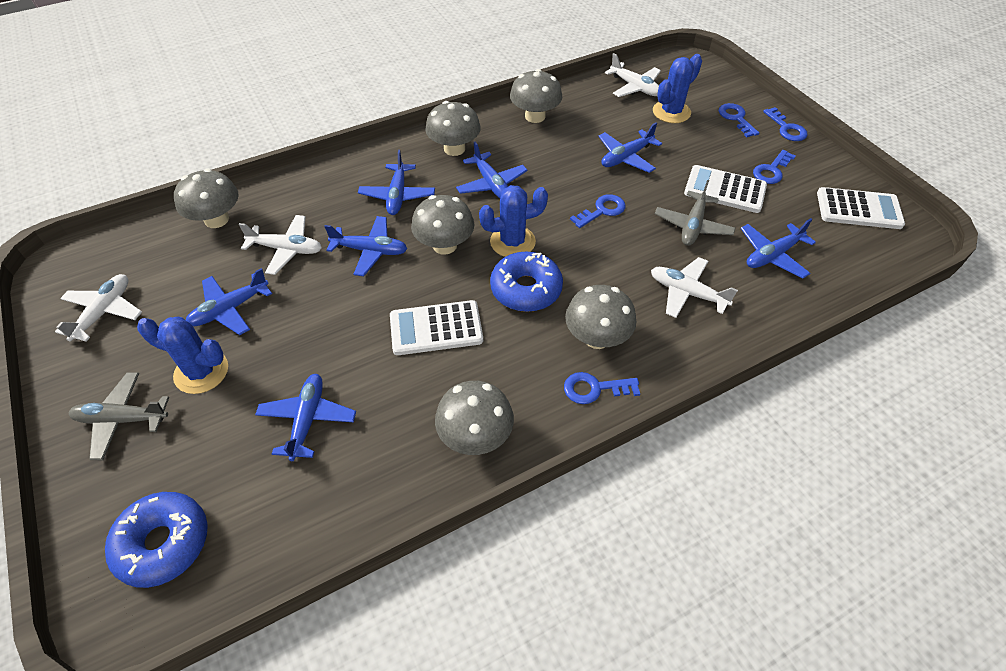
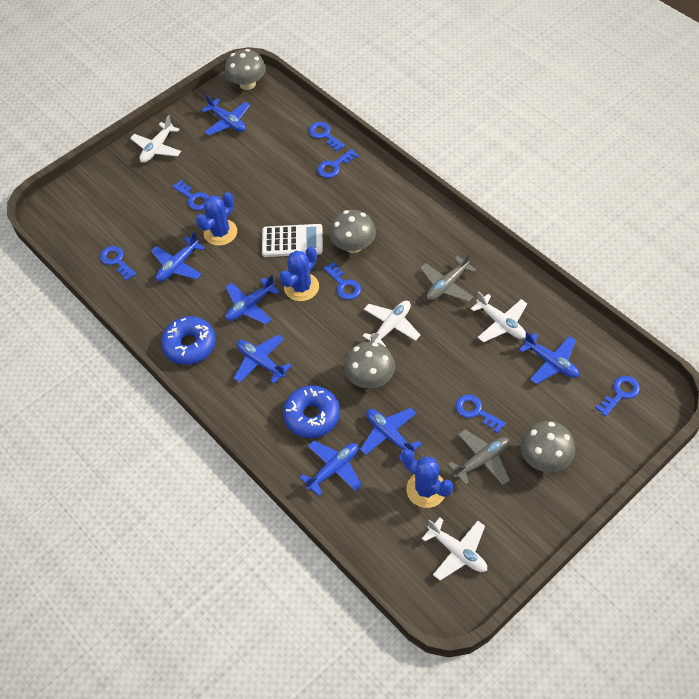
blue key: [564,372,640,404] [570,194,626,228] [719,103,759,137] [753,150,796,184] [763,107,807,141] = 5 -> [100,246,136,281] [172,180,209,210] [309,122,345,152] [317,149,359,178] [324,262,361,300] [456,395,506,433] [595,376,640,416] = 7
grey mushroom: [174,169,239,228] [411,195,474,255] [425,101,481,156] [435,381,514,455] [510,69,562,123] [565,285,636,349] = 6 -> [225,49,266,90] [329,210,376,253] [344,341,395,389] [521,421,575,472] = 4
white calculator: [390,300,483,355] [684,165,767,213] [817,187,905,229] = 3 -> [262,224,323,257] = 1

